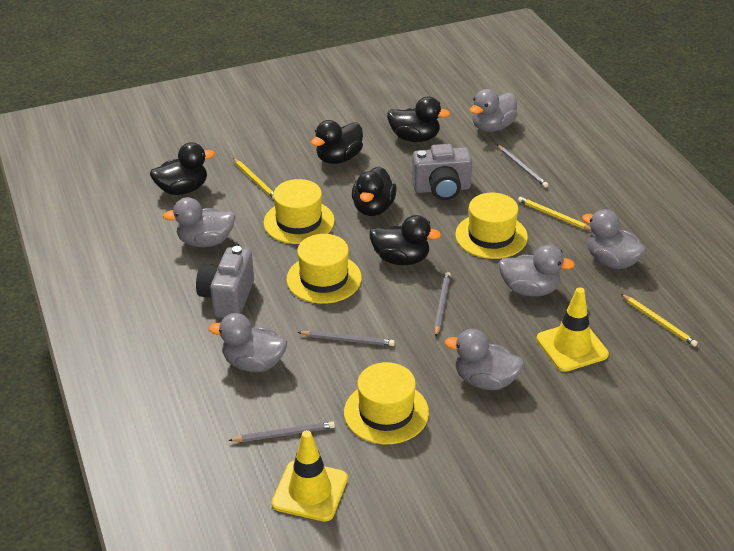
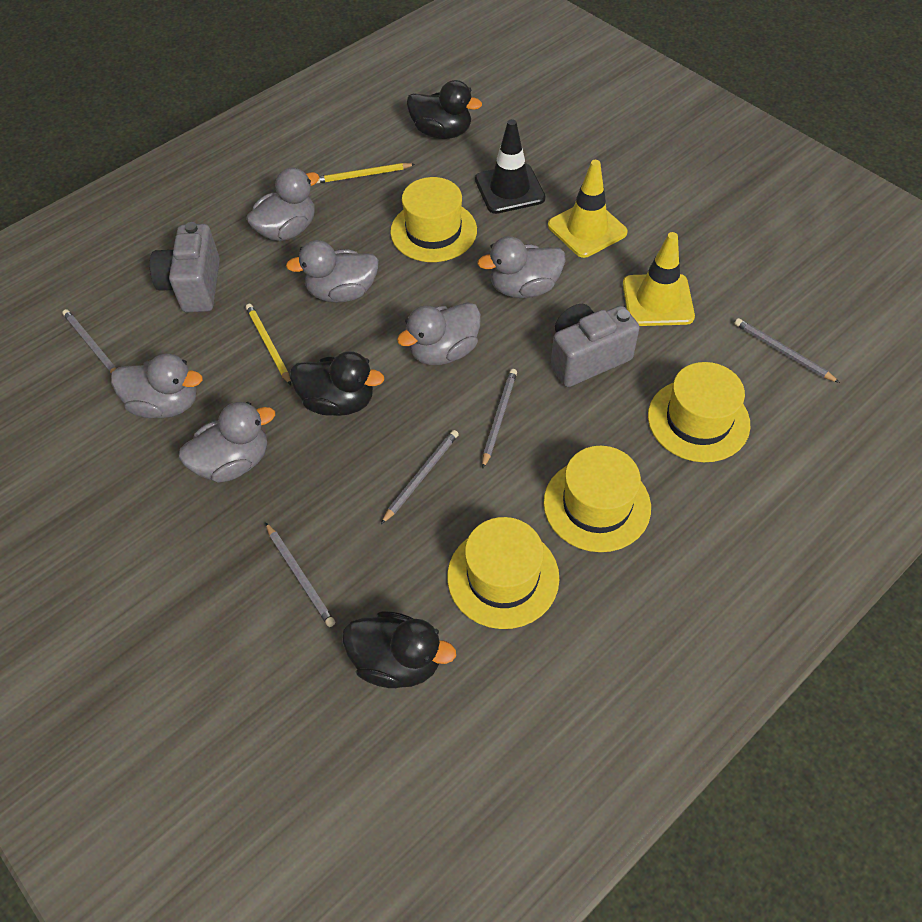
black duck: [150,142,215,195] [311,120,363,164] [352,166,397,216] [370,215,441,265] [387,97,450,142] = 5 -> [290,351,384,416] [342,611,456,688] [407,80,482,139] = 3
black traffic cone: none = 0 -> [475,119,545,214] = 1
grey pencil: [228,421,335,442] [298,331,395,346] [434,272,451,336] [497,145,548,188] = 4 -> [62,309,117,374] [265,522,335,627] [381,430,459,524] [482,369,517,469] [734,318,840,383] = 5
yellow pencil: [233,158,274,200] [518,197,591,230] [621,294,698,347] = 3 -> [246,304,291,385] [316,163,415,184] = 2

